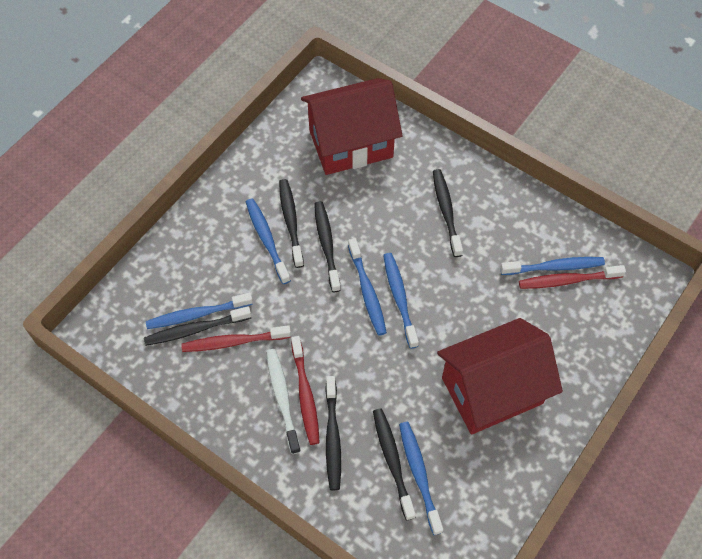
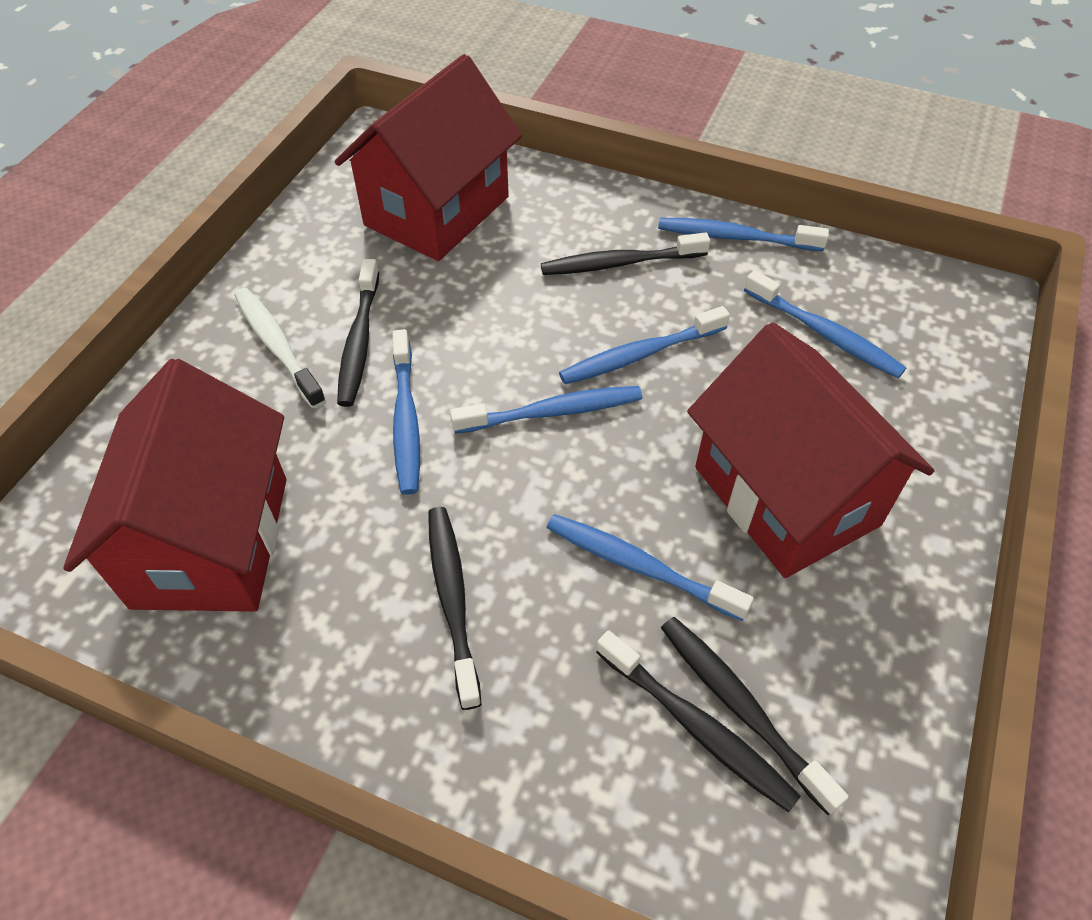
black toothbrush: [144,306,252,346] [279,179,304,268] [314,201,341,292] [325,376,341,490] [373,408,416,520] [433,169,463,257] = 6 -> [337,259,379,407] [428,507,482,710] [541,232,710,275] [596,630,801,813] [661,617,849,815] = 5
red house: [301,78,402,175] [437,318,563,435] = 2 -> [63,359,286,612] [335,54,522,261] [687,322,934,578] = 3
red toothbrush: [181,325,291,352] [291,336,320,445] [519,265,626,289] = 3 -> none = 0

